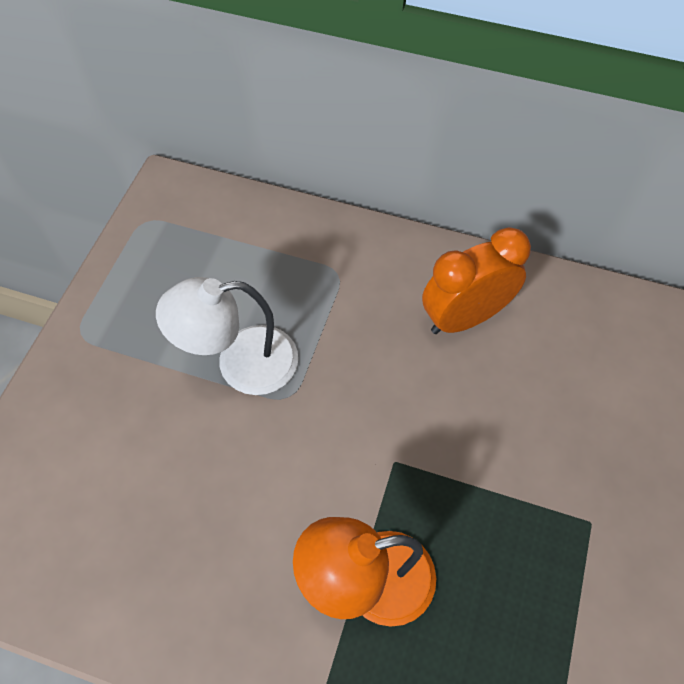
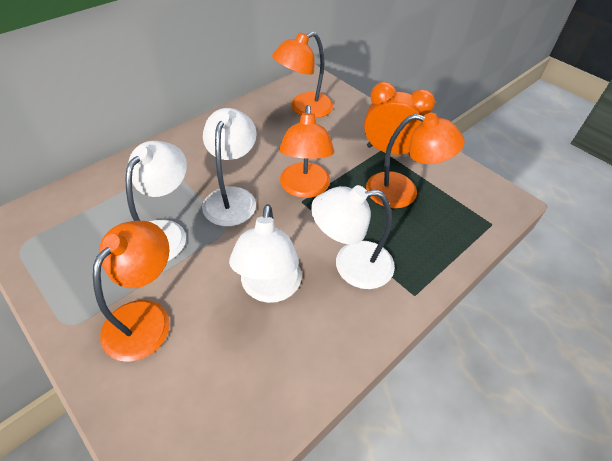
orange lamp: [293,517,436,627] = 1 -> [93,221,170,361] [272,32,333,118] [279,105,334,198] [366,113,465,208] = 4
white lamp: [156,277,298,395] = 1 -> [126,141,187,262] [202,108,257,226] [229,204,302,303] [311,185,395,289] = 4

